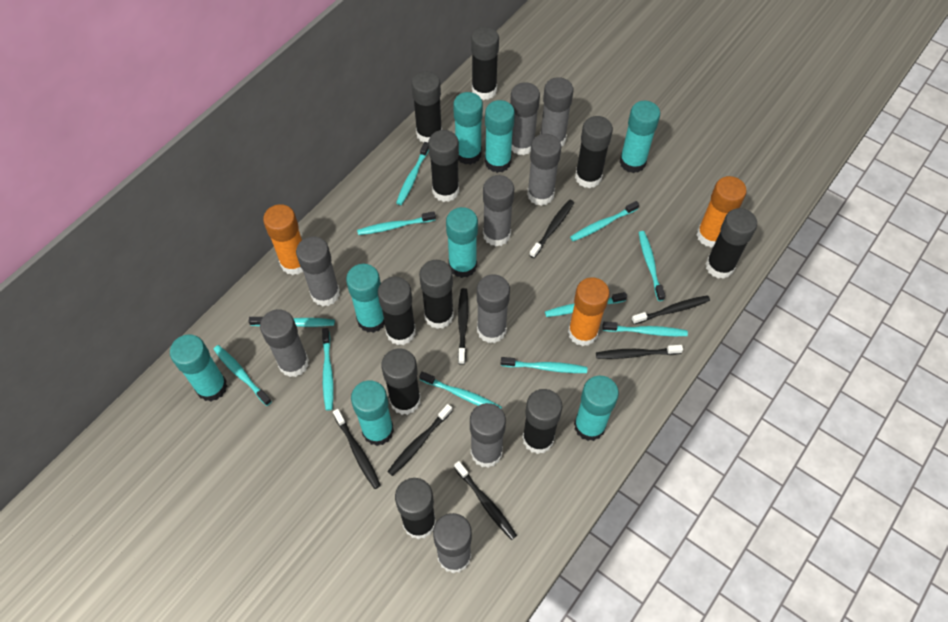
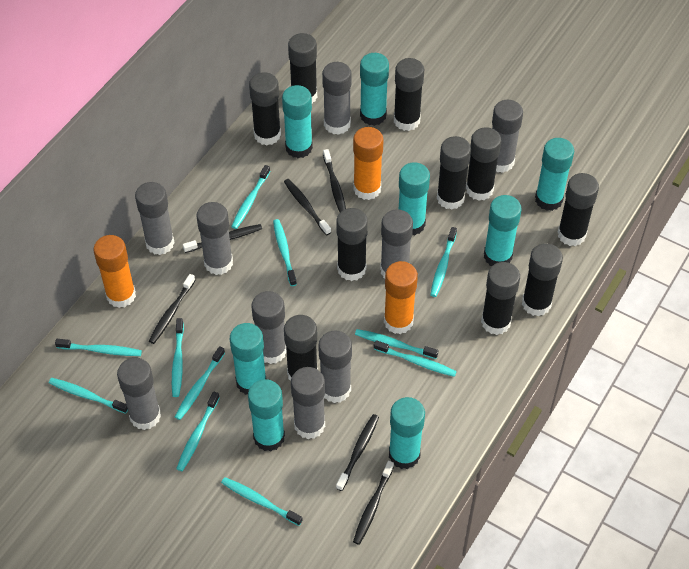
black toothbrush: [333,409,381,489] [387,404,452,476] [454,461,517,540] [458,288,468,365] [529,200,574,258] [596,345,683,359] [632,295,710,324] = 7 -> [149,274,195,344] [183,224,262,253] [284,179,331,235] [323,149,346,212] [336,414,379,491] [353,461,394,545] = 6

